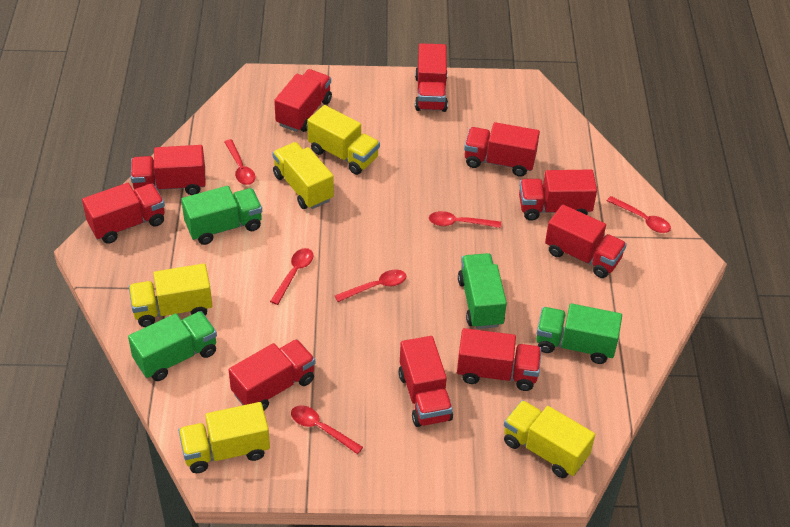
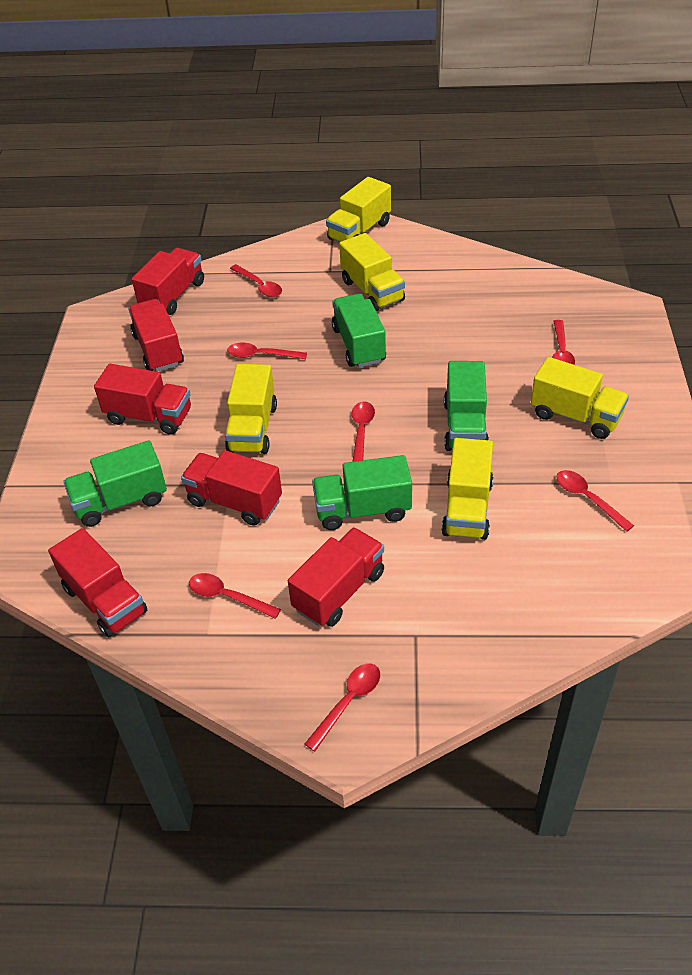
red spoon: [224,139,256,185] [270,248,314,305] [291,405,363,454] [335,270,406,302] [429,211,501,228] [607,196,671,233] = 6 -> [189,573,281,619] [227,343,307,359] [230,264,282,297] [305,664,380,751] [351,401,375,462] [552,320,575,365] [556,470,634,532] = 7
red truck: [82,183,165,244] [131,145,206,195] [229,339,315,410] [274,69,332,132] [399,336,453,427] [415,43,448,112] [457,328,541,391] [464,122,540,176] [519,170,597,221] [545,205,627,278] = 10 -> [48,528,147,638] [94,364,191,435] [128,299,184,372] [132,248,204,315] [181,450,282,526] [288,527,384,627] = 6

